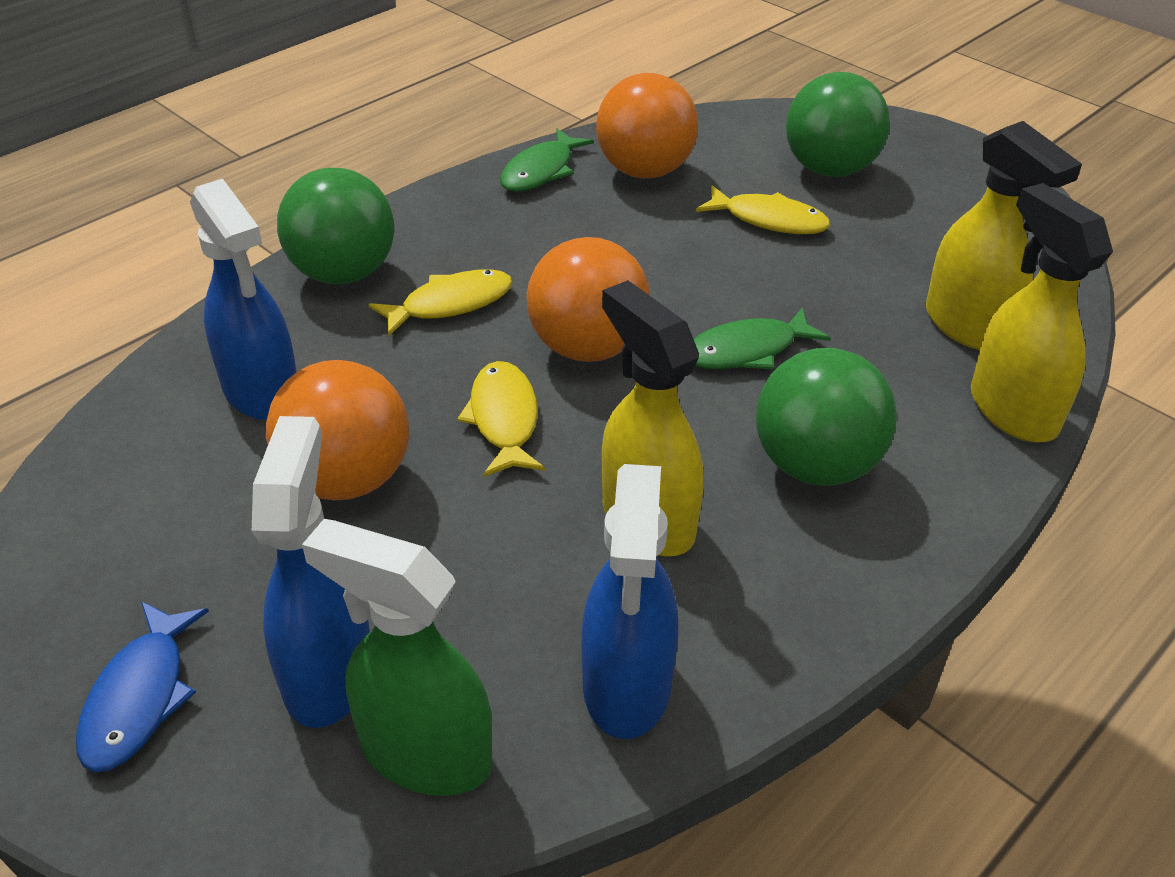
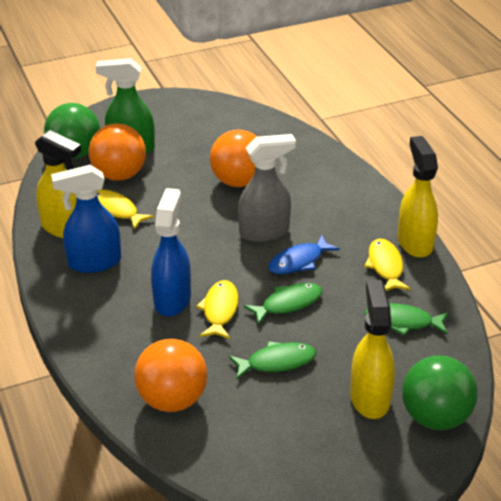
blue spray bottle: [190,179,297,420] [252,416,370,728] [582,464,678,739] = 3 -> [51,165,121,273] [151,188,191,316] = 2
green ball: [277,168,395,285] [756,348,897,486] [786,72,890,177] = 3 -> [44,103,100,159] [402,355,478,430] = 2
green fish: [500,128,594,192] [694,308,831,369] = 2 -> [229,341,316,379] [244,283,322,325] [365,303,449,336] = 3
grey spray bottle: none = 0 -> [238,134,296,242] = 1

